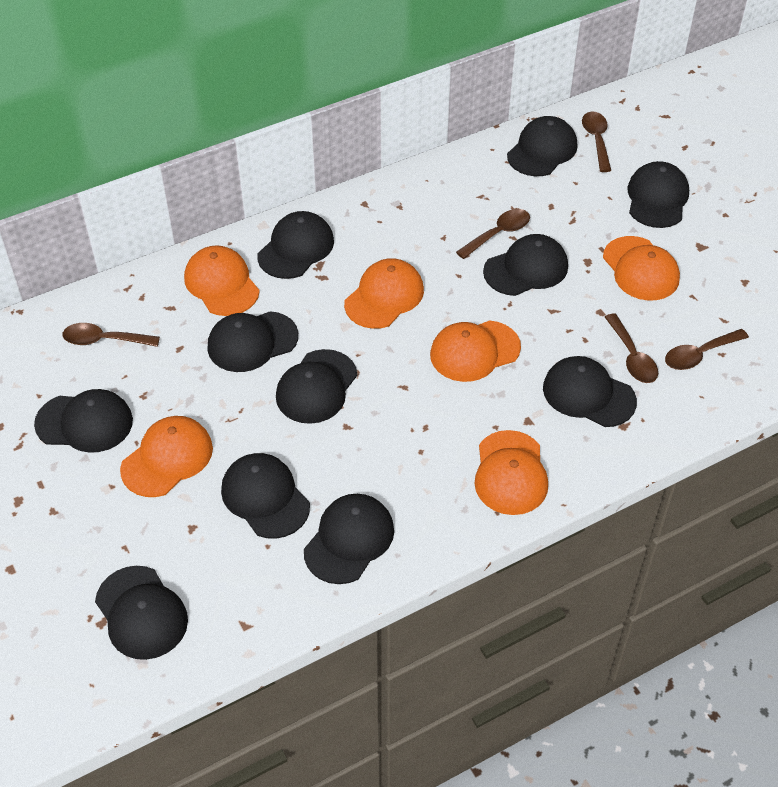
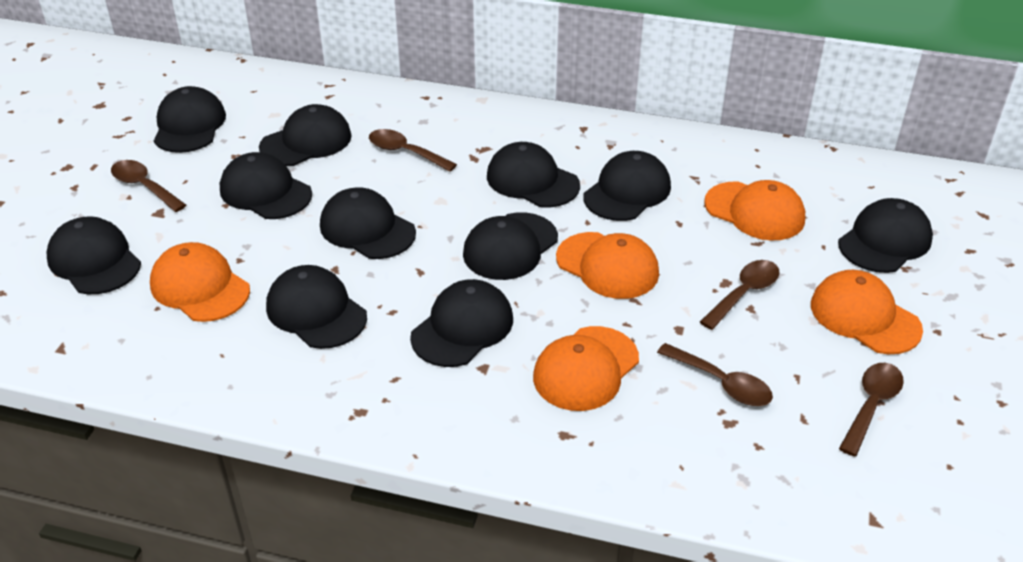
orange cap: [120,416,213,497] [184,245,260,316] [344,258,424,329] [430,320,521,382] [474,430,548,515] [603,236,680,301] = 6 -> [150,242,250,322] [533,326,639,411] [556,232,659,299] [704,180,805,240] [811,270,923,354] = 5

